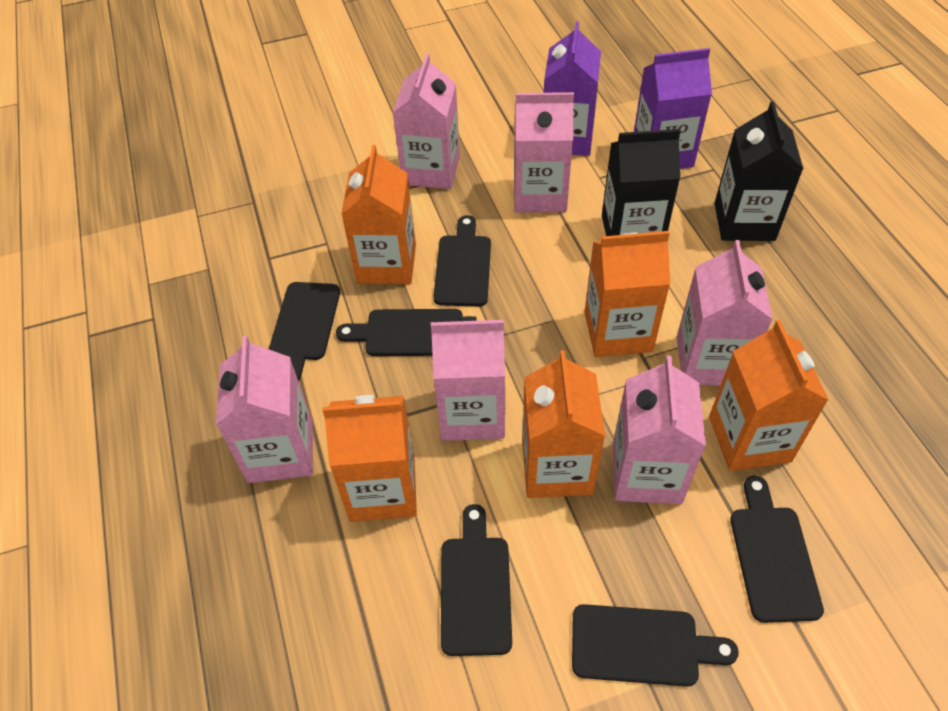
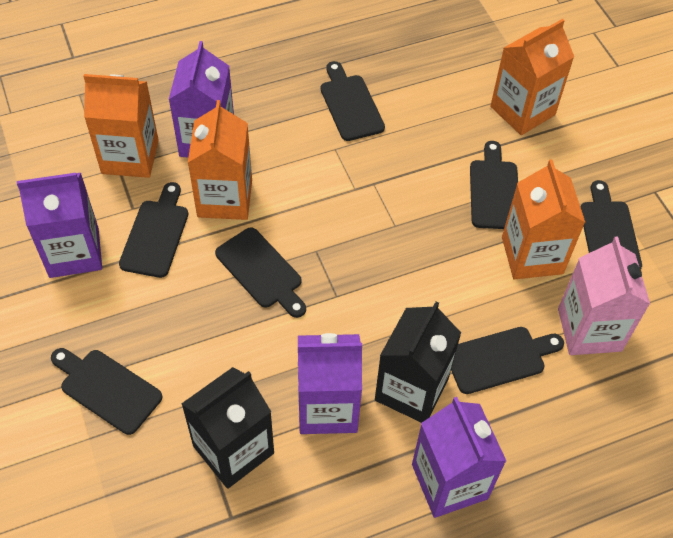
black cutting board: [269,282,340,381] [336,309,463,356] [433,215,491,306] [441,504,512,656] [572,604,739,687] [730,476,824,623] = 6 -> [51,348,163,435] [119,182,188,278] [215,227,306,318] [321,61,385,141] [451,327,564,394] [470,141,518,229] [581,180,642,270] = 7
orange carton: [322,395,417,522] [341,145,416,284] [522,350,605,498] [585,231,670,357] [709,320,828,471] = 5 -> [83,74,159,178] [188,100,252,220] [490,19,574,135] [502,159,585,280] = 4
pink carton: [216,335,313,483] [393,53,460,189] [431,316,505,441] [514,92,574,212] [613,356,706,504] [677,240,773,385] = 6 -> [558,237,650,355] = 1
purple carton: [544,21,601,156] [634,48,712,169] = 2 -> [17,173,102,278] [169,41,234,158] [298,333,362,434] [412,397,506,518] = 4

